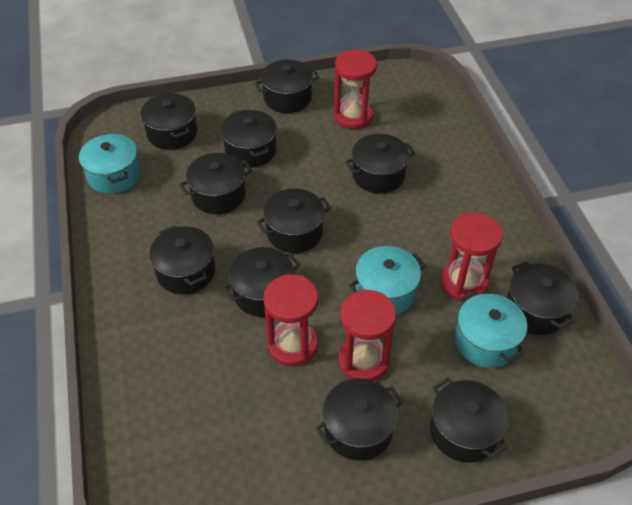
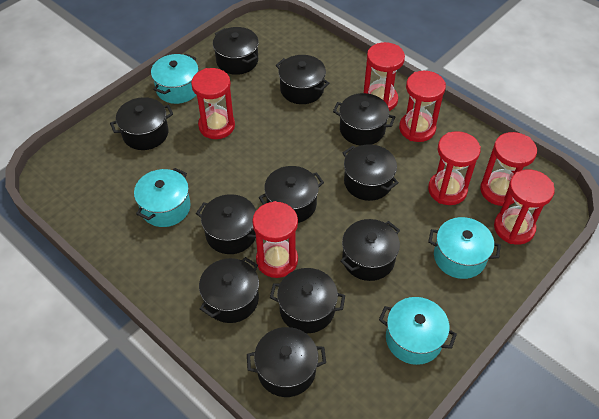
red hourglass: [263,274,318,366] [334,50,377,129] [338,289,396,381] [441,213,503,301] = 4 -> [191,68,235,139] [252,201,298,278] [364,42,405,111] [399,71,446,142] [428,131,481,205] [480,132,537,206] [494,169,555,245] = 7
turquoise pot: [79,133,140,194] [349,246,426,315] [455,291,527,368] = 3 -> [134,168,191,227] [151,54,199,104] [379,297,457,365] [428,217,501,279] = 4

